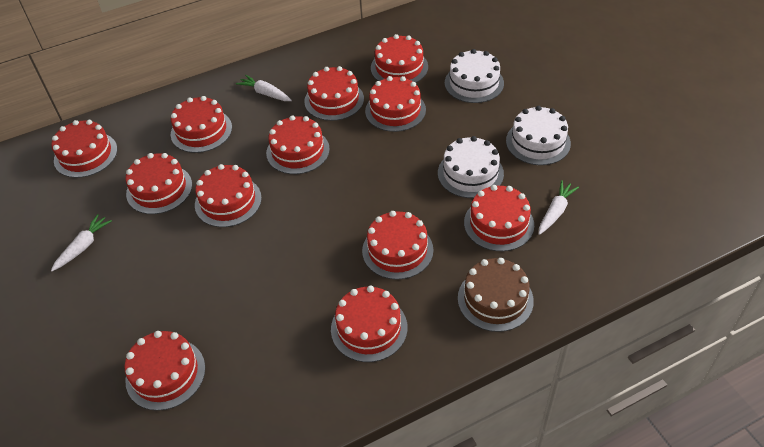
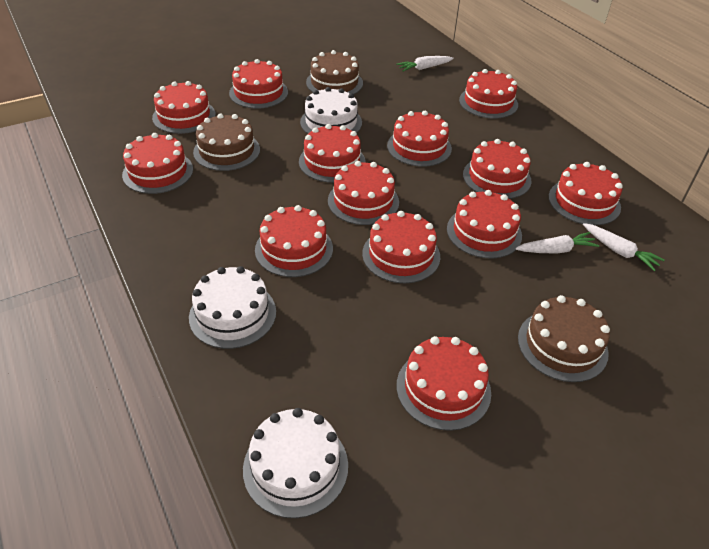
brown cake: [458,258,534,332] = 1 -> [193,113,260,171] [306,50,363,94] [518,295,610,382] = 3
red cake: [51,120,117,178] [124,331,205,411] [125,153,192,214] [171,96,232,153] [195,164,262,227] [266,115,330,174] [304,66,364,121] [331,286,408,362] [362,211,433,280] [365,76,426,132] [371,34,428,83] [464,185,534,251] = 12 -> [122,133,193,194] [152,81,216,134] [229,59,288,109] [255,205,333,277] [299,124,366,183] [328,161,399,225] [362,211,440,283] [387,111,452,167] [397,336,491,431] [447,190,522,258] [459,69,518,119] [463,139,532,199] [549,162,623,225] = 13

